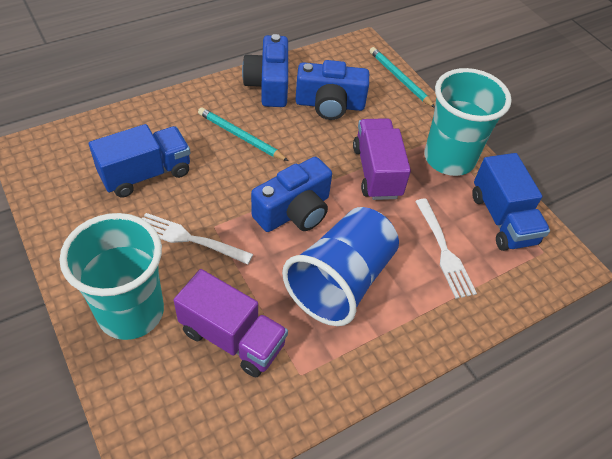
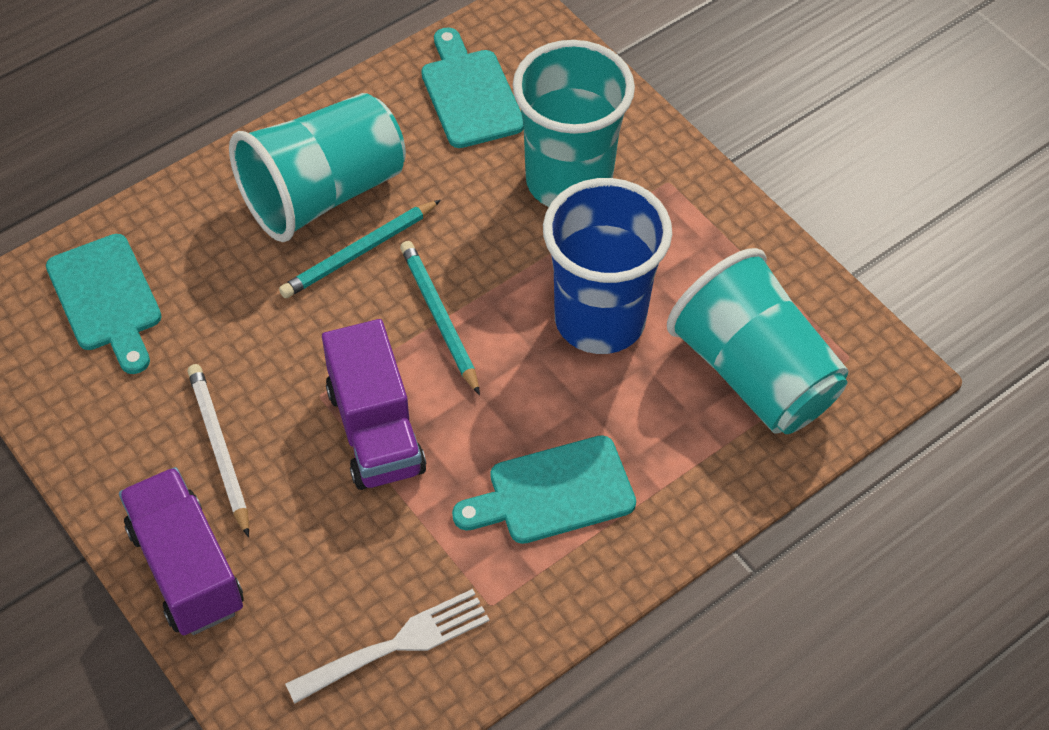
blue camera: [242,34,288,107] [251,157,332,232] [295,60,369,120] = 3 -> none = 0
blue truck: [89,124,191,198] [472,153,550,251] = 2 -> none = 0
turquoise cup: [60,213,164,340] [424,68,512,176] = 2 -> [229,93,406,242] [513,40,635,207] [667,248,848,434] = 3
turquoise cutting board: none = 0 -> [46,234,162,374] [421,27,524,148] [452,435,636,544] = 3
white fork: [142,213,253,265] [415,199,477,299] = 2 -> [285,589,490,704] = 1
white pencil: none = 0 -> [187,364,249,537] = 1

